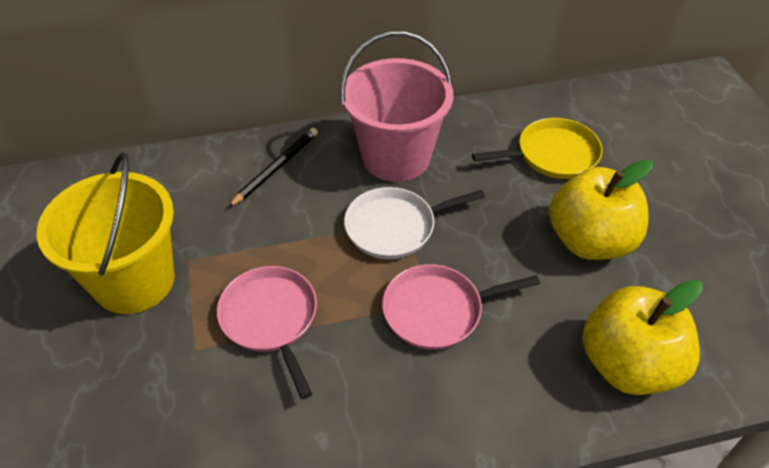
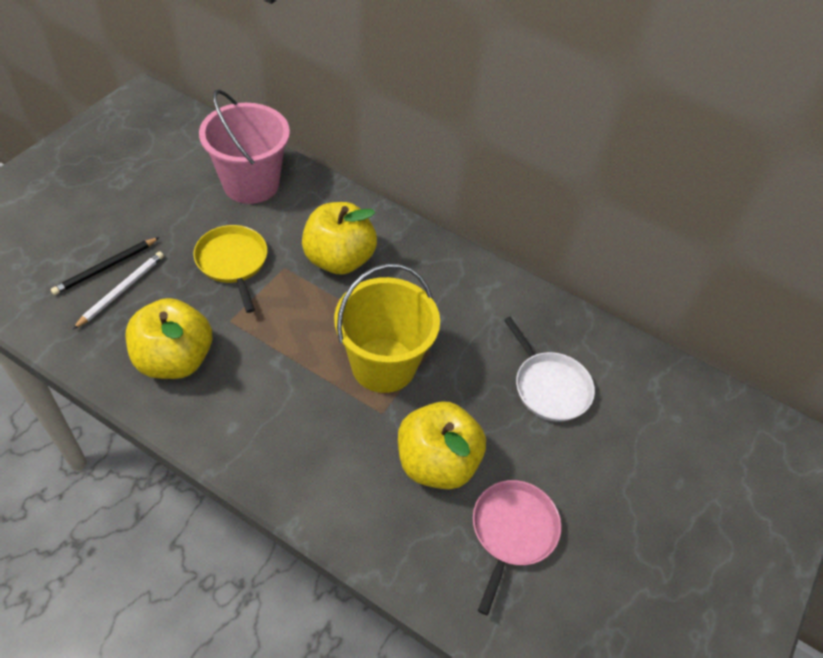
pink pan: [217,266,317,399] [382,264,540,350] = 2 -> [473,480,561,615] = 1
white pencil: none = 0 -> [73,251,164,329] = 1
yellow apple: [549,159,653,260] [583,280,703,395] = 2 -> [126,298,212,379] [302,202,377,275] [398,401,486,489] = 3

